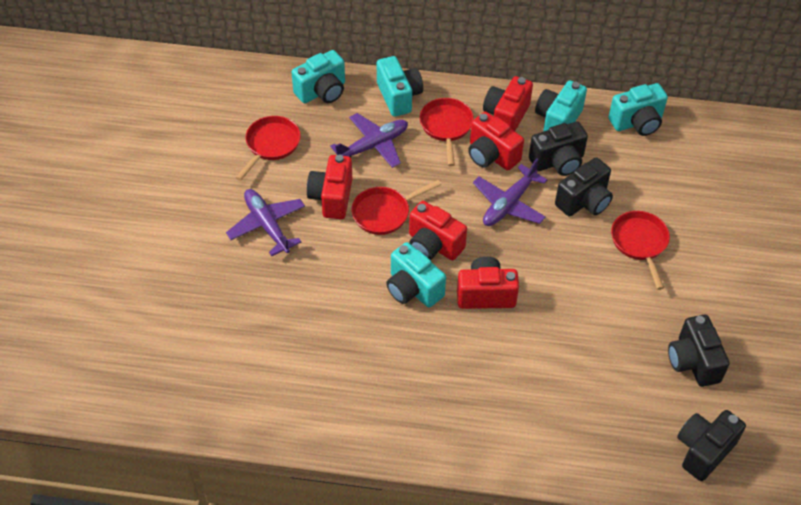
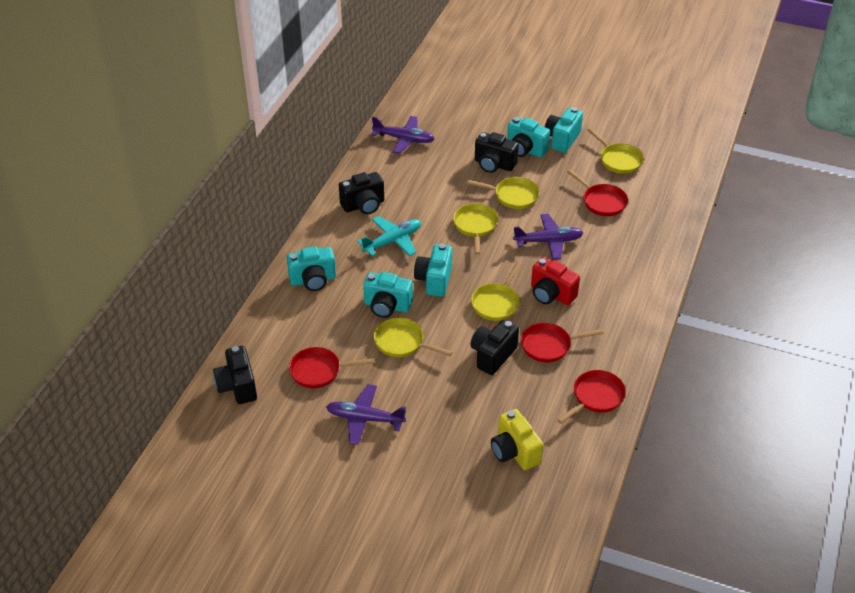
red camera: [307,155,352,219] [409,201,467,260] [457,257,519,309] [468,112,524,171] [483,76,533,131] = 5 -> [531,257,580,305] = 1
turquoise plane: none = 0 -> [357,216,421,256] = 1
yellow camera: none = 0 -> [491,409,543,470] = 1
yellow pan: none = 0 -> [374,318,452,357] [453,203,498,255] [466,177,540,209] [471,262,522,321] [587,128,644,174] = 5

